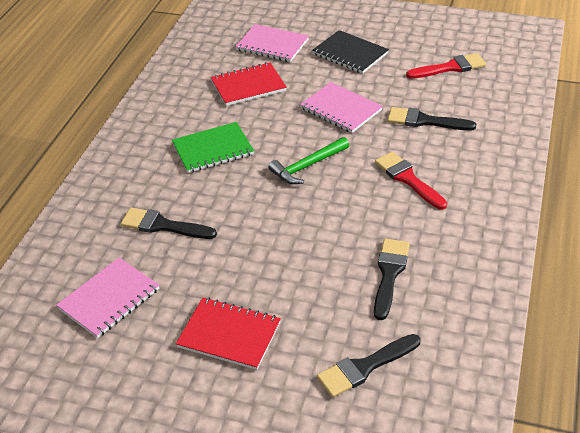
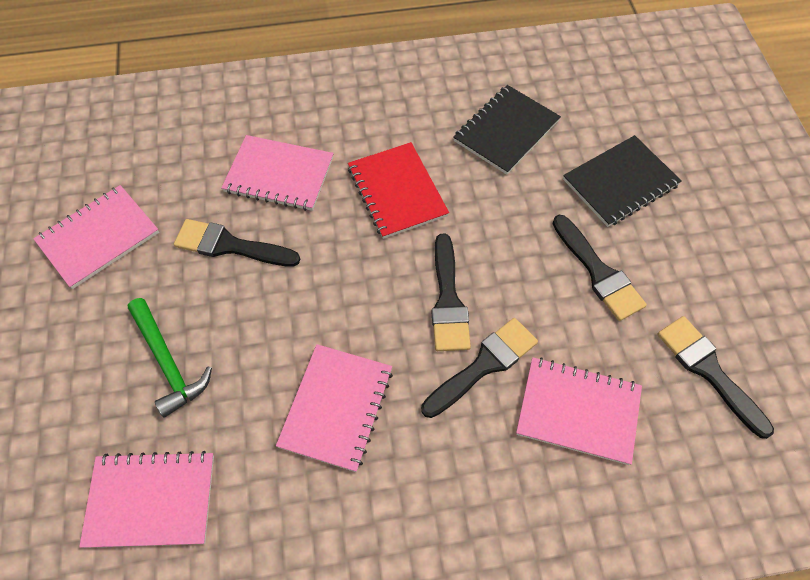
black brush: [121,207,217,239] [317,334,421,398] [374,239,410,320] [387,107,476,130] = 4 -> [174,219,301,267] [421,318,538,418] [431,234,471,351] [552,215,647,321] [658,316,774,439] = 5
black notebook: [312,30,389,74] = 1 -> [453,85,561,175] [563,135,682,227] = 2
green notebook: [172,122,254,173] = 1 -> none = 0
pink notebook: [56,258,159,338] [235,24,309,62] [300,82,383,133] = 3 -> [33,185,159,289] [79,451,214,548] [221,135,334,211] [276,344,393,472] [516,357,642,465] = 5
red brush: [375,152,447,210] [406,53,486,79] = 2 -> none = 0
red notebook: [176,297,281,370] [211,62,287,106] = 2 -> [348,142,449,239] = 1

